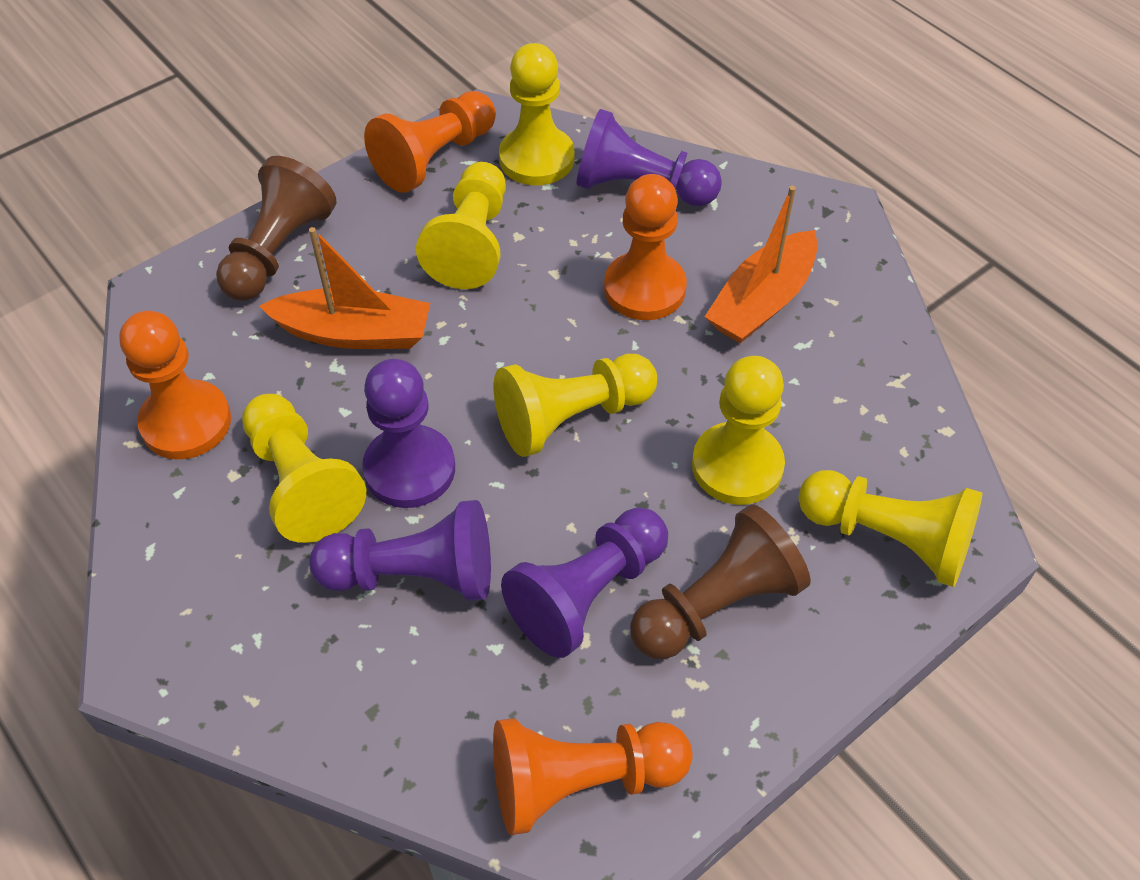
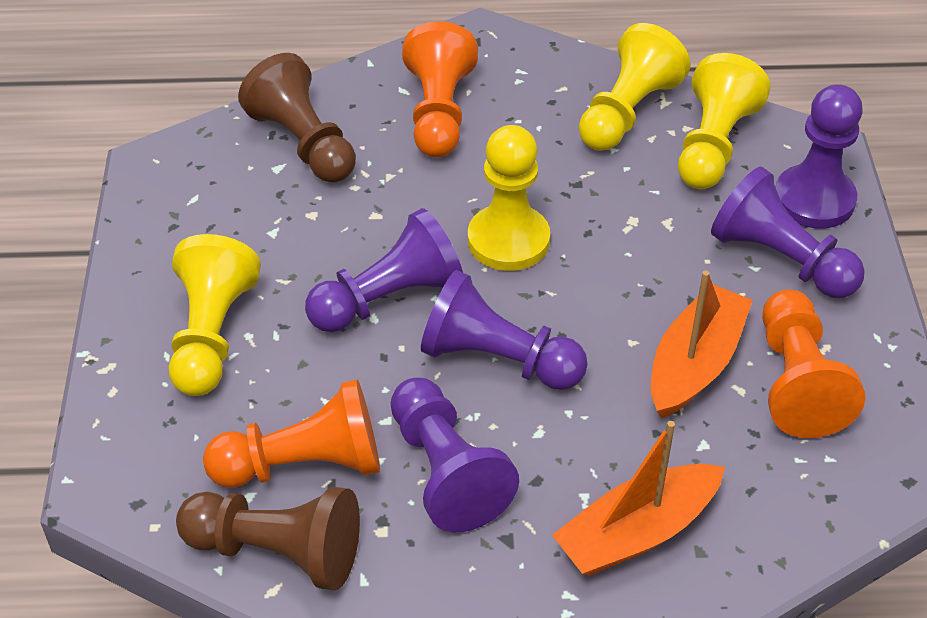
orange pawn: [119,311,231,459] [364,91,496,193] [493,718,693,835] [604,174,687,320] = 4 -> [203,379,380,488] [402,21,478,158] [762,289,866,438] = 3
purple pawn: [309,500,491,601] [362,359,455,508] [501,508,668,658] [576,109,722,206] = 4 -> [305,208,463,332] [390,378,519,532] [421,270,588,390] [711,167,865,298] [776,84,863,229] = 5
yellow pawn: [242,394,366,543] [416,162,506,289] [494,354,657,457] [499,43,574,185] [692,356,785,505] [798,470,983,587] = 6 -> [169,234,261,396] [468,125,550,271] [579,23,690,151] [678,53,771,189] = 4

